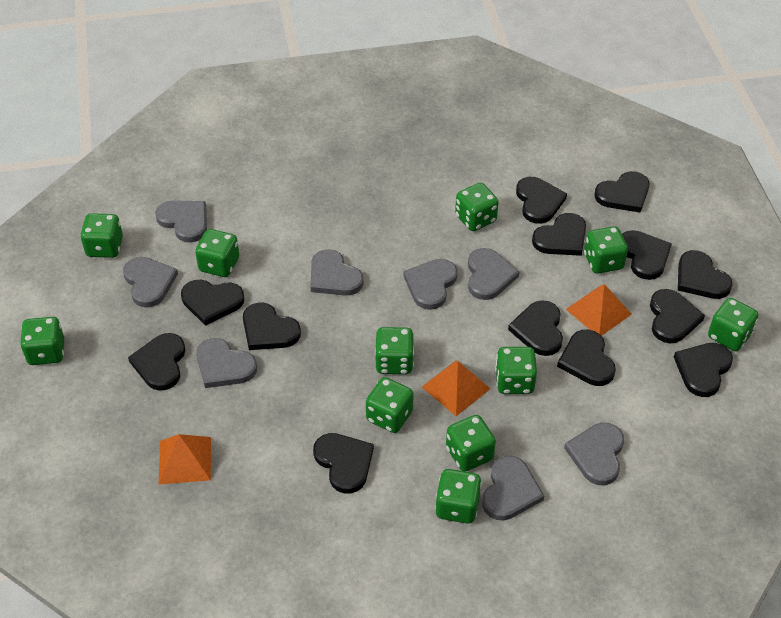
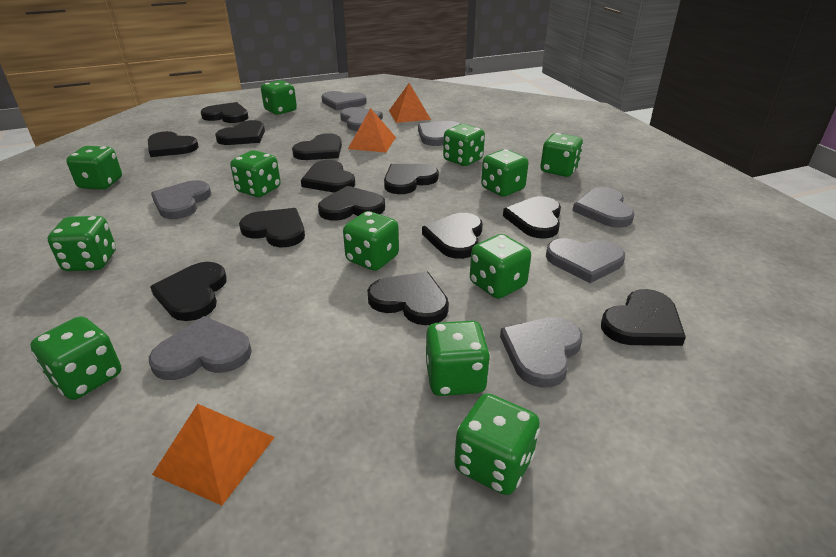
green dice: [20,317,64,365] [80,213,123,258] [195,229,239,277] [366,377,414,433] [375,327,414,374] [435,469,482,524] [446,415,496,471] [455,183,499,231] [495,347,537,394] [584,226,628,274] [708,298,759,351] = 11 -> [30,316,121,400] [47,216,116,271] [66,146,122,190] [230,150,281,197] [261,80,297,115] [343,211,399,271] [426,321,491,396] [443,124,485,166] [454,393,540,495] [470,234,531,299] [481,149,529,197] [540,133,583,177] = 12

